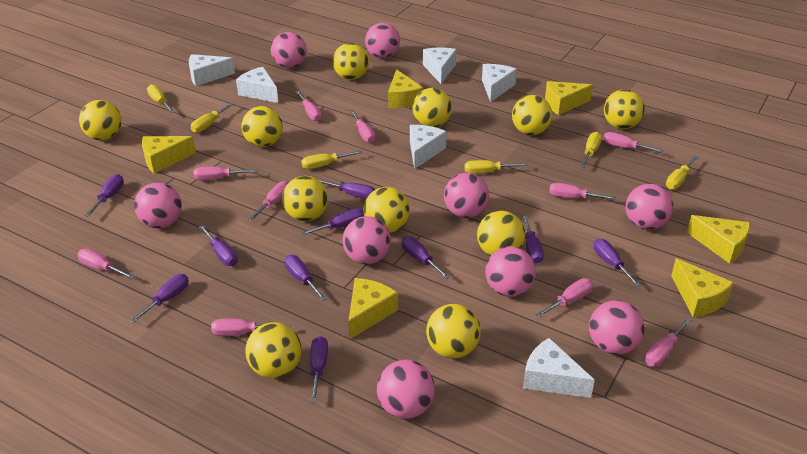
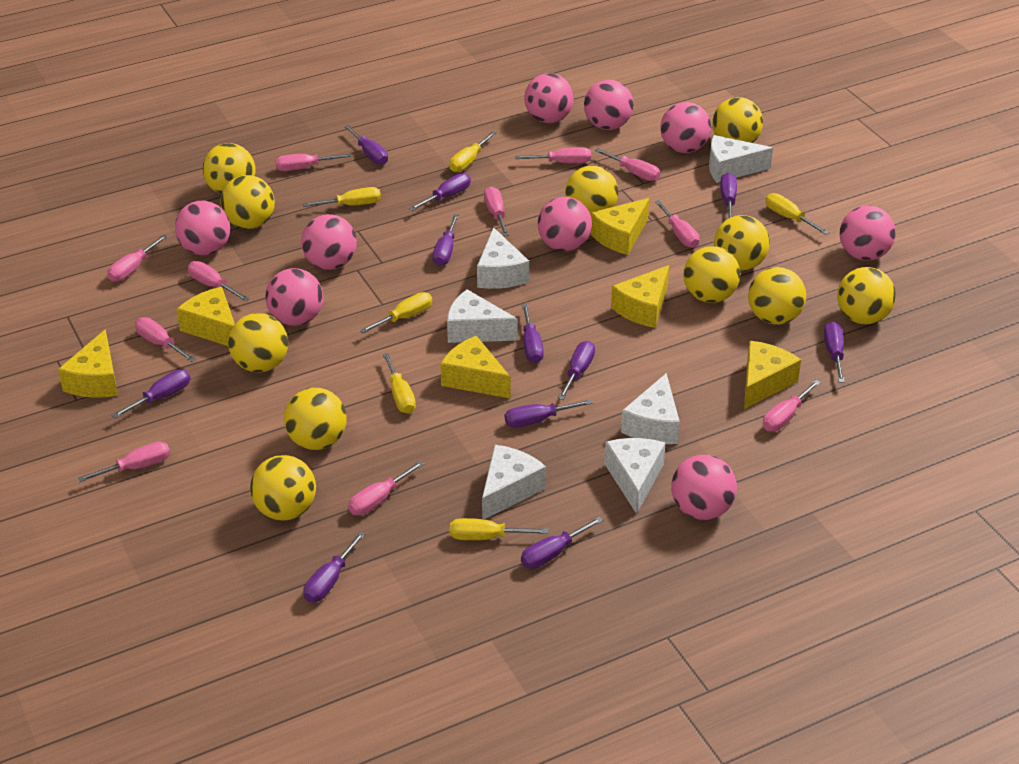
pink screwdriver: [77,248,135,279] [193,166,258,180] [211,318,291,336] [248,181,288,221] [296,91,322,121] [350,110,375,143] [536,278,593,317] [549,183,616,200] [603,132,664,153] [645,318,691,367] = 10 -> [77,441,170,482] [107,234,168,282] [135,317,196,362] [188,261,249,301] [275,153,352,171] [348,460,425,515] [484,187,509,236] [515,147,591,163] [595,148,660,181] [655,200,699,248] [763,380,821,432] = 11
purple screwdriver: [85,174,124,217] [130,274,189,323] [199,225,238,266] [284,255,327,301] [301,208,364,236] [310,336,328,402] [317,179,375,199] [402,236,450,279] [522,215,544,264] [594,239,641,287] = 10 -> [112,369,190,419] [303,532,365,603] [344,125,388,165] [409,173,471,211] [433,214,459,266] [505,399,593,428] [521,517,603,569] [522,304,544,363] [558,341,595,400] [720,173,737,219] [824,322,845,383] = 11

